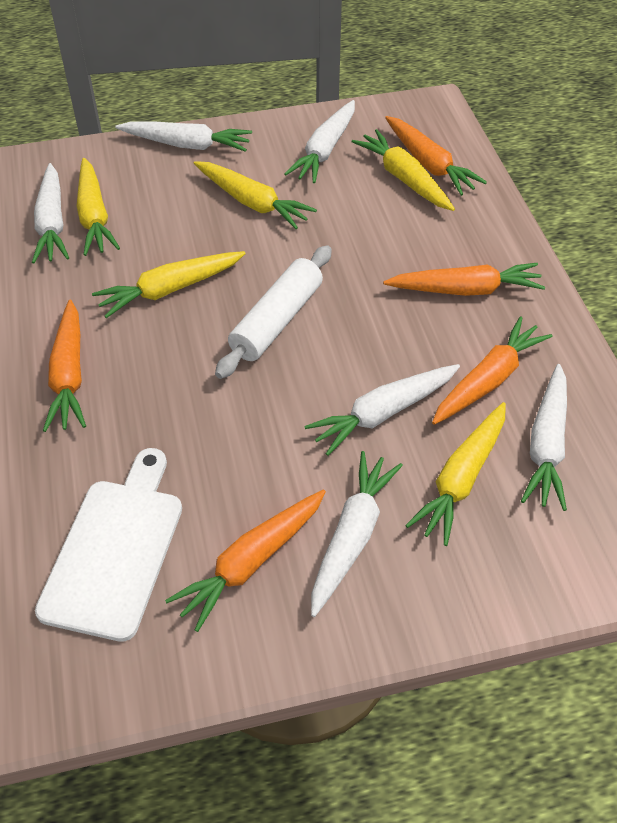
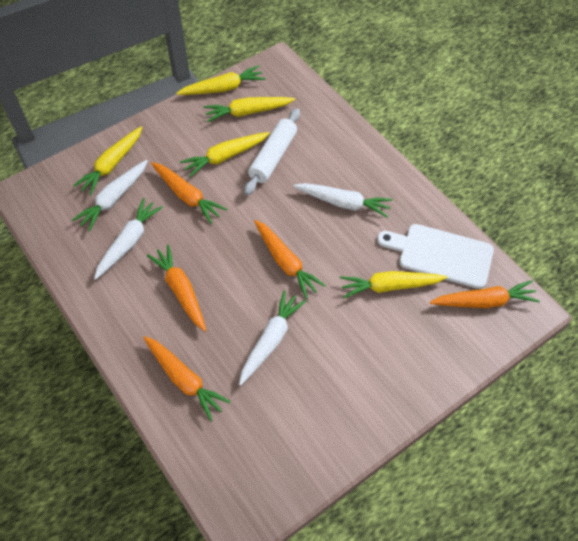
white carrot: [32,163,69,263] [115,121,252,152] [284,100,355,183] [304,364,460,456] [311,451,403,617] [521,364,567,511] = 6 -> [72,160,148,231] [94,198,163,280] [239,290,306,386] [293,183,393,218] = 4

